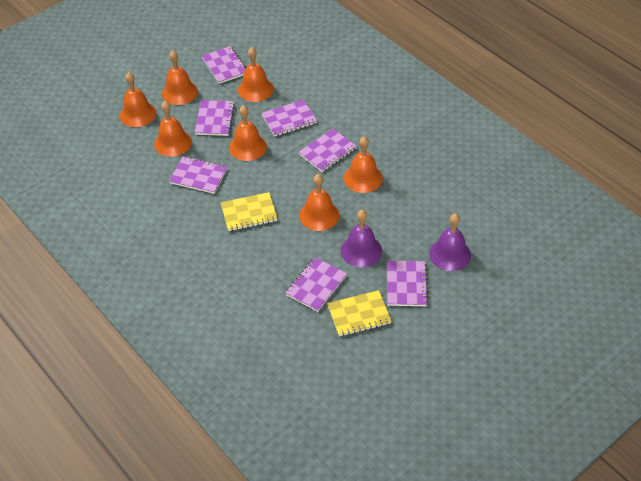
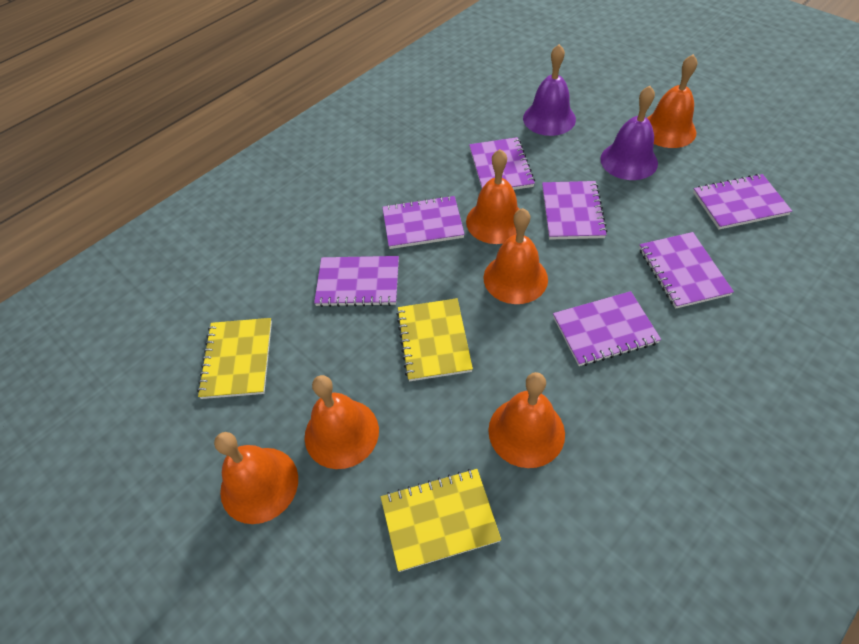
orange bell: [120,72,156,127] [154,101,192,157] [162,50,198,105] [229,105,267,161] [238,47,274,102] [299,174,339,231] [344,136,383,193] = 7 -> [214,432,298,524] [305,375,379,469] [466,149,519,244] [483,208,548,304] [488,372,565,468] [647,54,697,148] = 6
yellow notebook: [221,192,278,231] [327,290,392,337] = 2 -> [197,318,272,399] [381,469,501,572] [396,298,473,381] = 3

